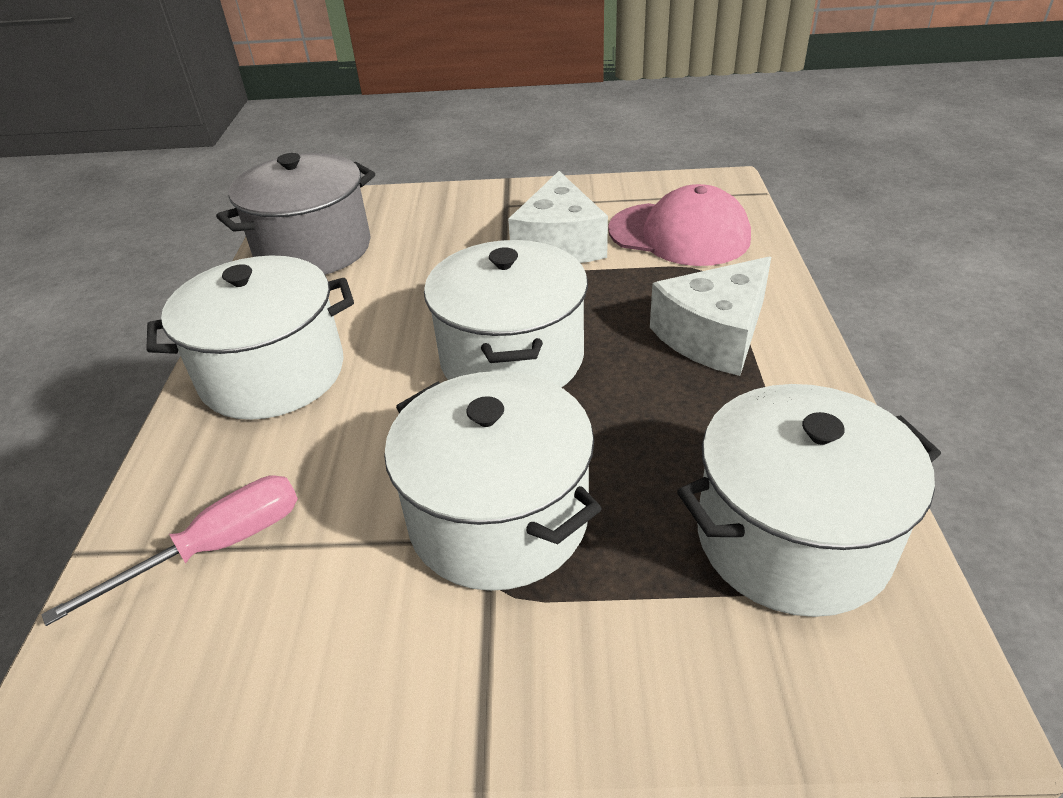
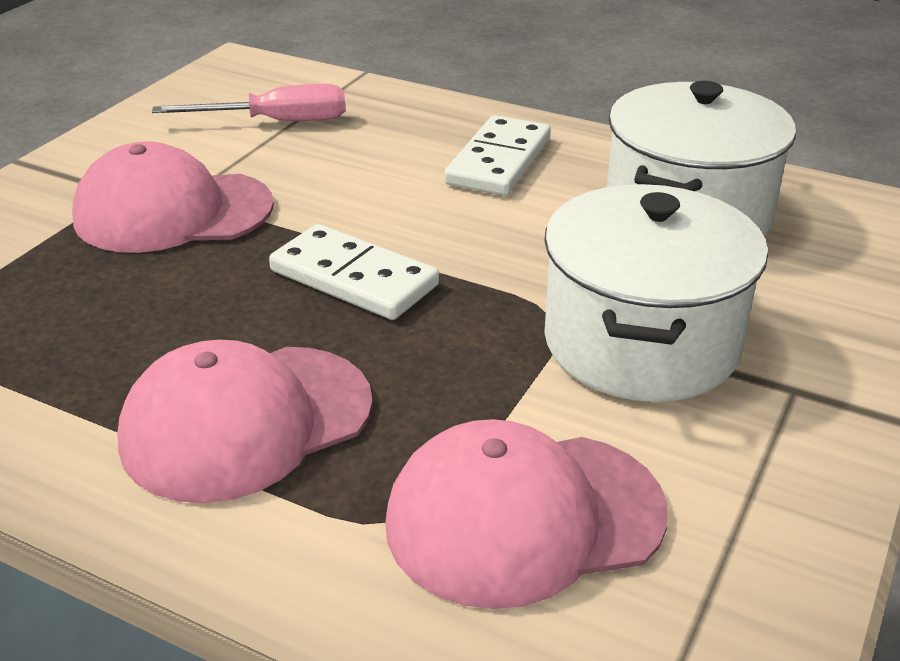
grey pot: [216,153,375,275] = 1 -> none = 0
pink cap: [608,184,751,266] = 1 -> [72,142,274,253] [117,340,373,503] [385,419,668,609] = 3
white cheese: [508,171,608,263] [650,256,771,376] = 2 -> none = 0
white domino: none = 0 -> [269,224,439,320] [444,115,551,196] = 2
white pot: [146,256,354,420] [384,371,602,591] [424,240,588,388] [677,384,941,617] = 4 -> [544,184,768,402] [607,81,796,236] = 2

